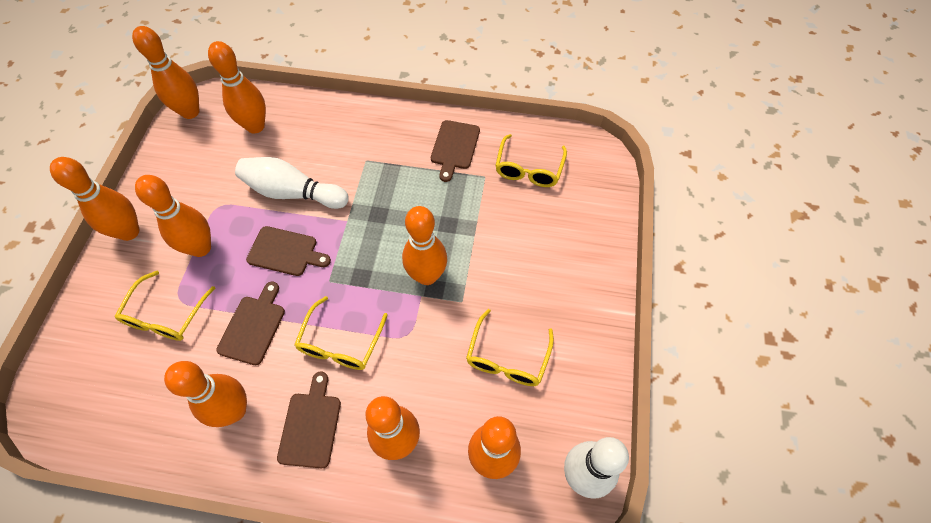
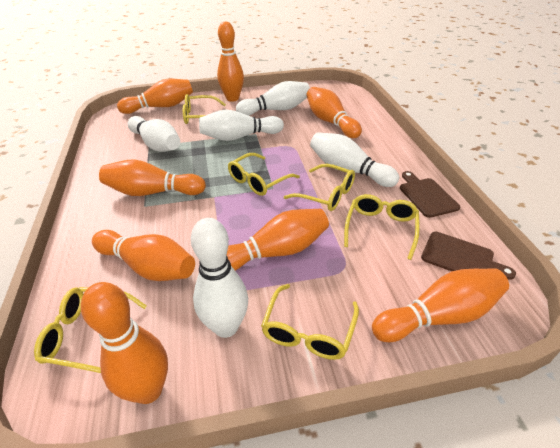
brown cutting board: [216,281,285,365] [246,226,331,276] [277,372,341,468] [431,120,480,182] = 4 -> [400,171,460,218] [421,232,516,280] = 2
white bowling pin: [235,157,349,209] [564,437,629,499] = 2 -> [128,116,180,152] [191,218,248,338] [199,110,284,141] [236,81,310,116] [310,132,399,187] = 5
yellow glasses: [114,271,215,341] [294,296,388,370] [466,309,554,386] [495,134,567,187] = 4 -> [34,287,147,373] [183,94,226,124] [228,153,300,196] [261,284,359,360] [284,164,355,211] [344,194,420,260] = 6

